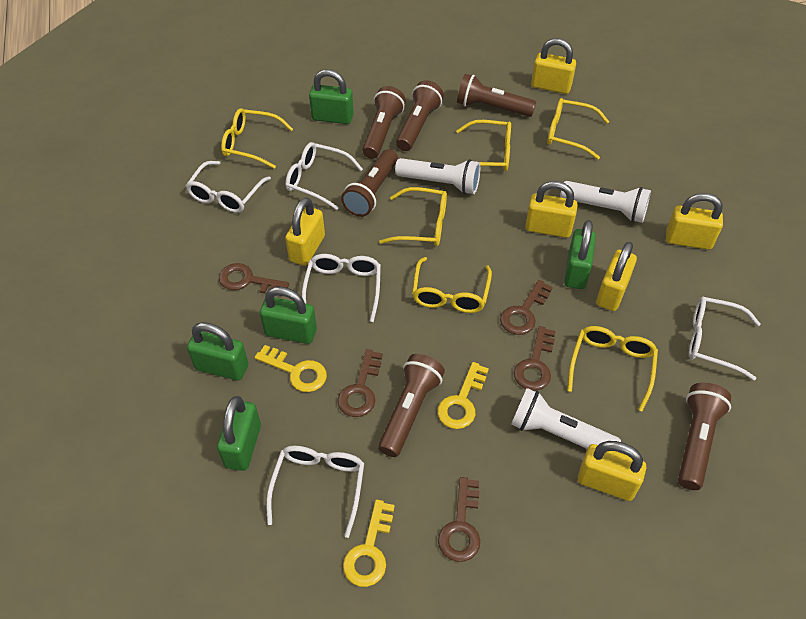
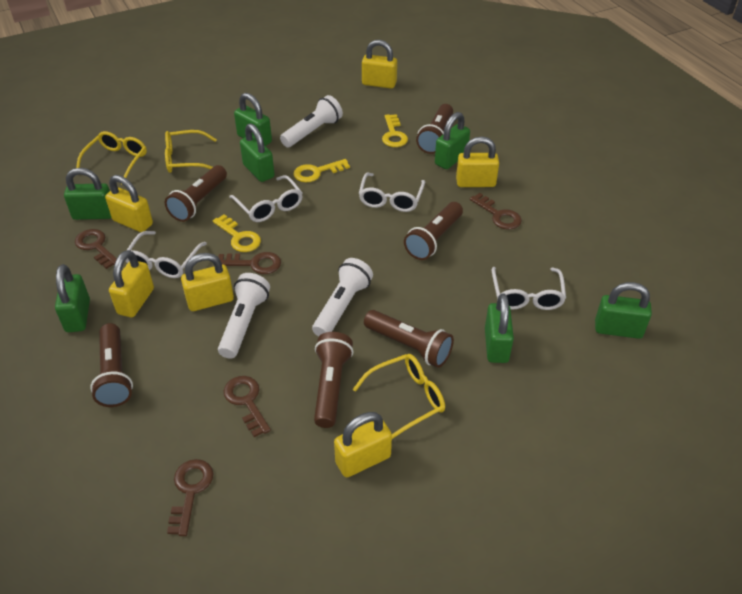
green padlock: [187,322,248,380] [217,396,261,471] [260,287,317,344] [309,69,354,124] [564,220,596,289] = 5 -> [55,264,90,332] [64,168,111,220] [234,93,272,146] [240,124,275,182] [435,112,470,169] [485,293,514,363] [595,282,652,339] = 7
white glasses: [186,161,271,213] [266,446,364,538] [285,142,363,210] [302,254,381,322] [689,297,761,381] = 5 -> [125,231,207,278] [229,175,303,222] [359,173,425,212] [492,267,566,310] = 4
yellow glasses: [221,108,293,169] [379,187,447,246] [412,257,492,313] [456,120,511,171] [547,98,609,160] [567,326,658,411] = 6 -> [76,131,147,185] [165,130,217,173] [353,354,445,439] = 3

